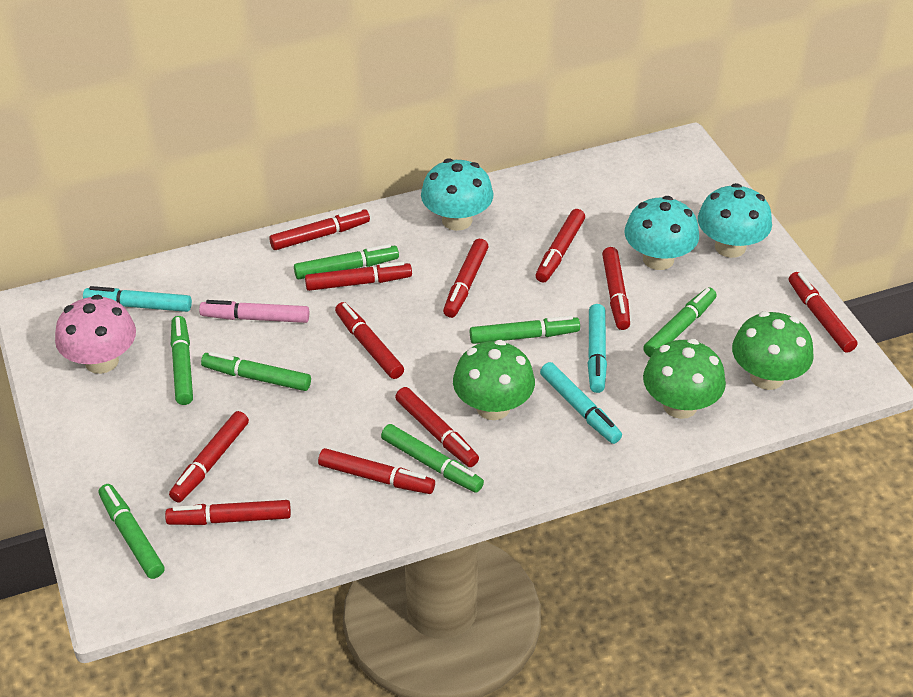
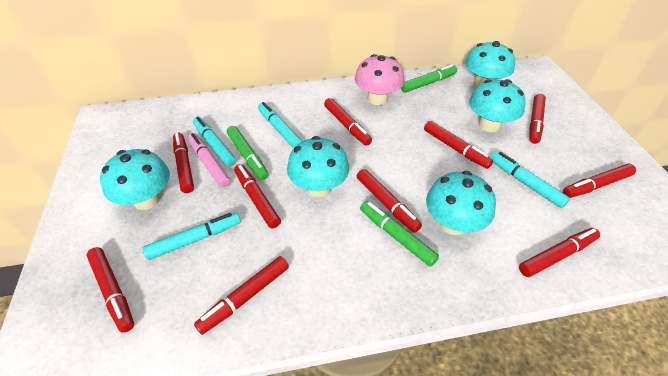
green marker: [99,484,165,579] [171,316,193,405] [201,352,311,391] [294,244,399,279] [381,424,484,493] [470,316,580,344] [643,288,717,357] = 7 -> [227,126,268,180] [360,201,439,267] [401,64,457,93] = 3
green mushroom: [453,340,535,420] [643,339,726,419] [732,311,814,390] = 3 -> none = 0
red marker: [165,500,291,525] [169,411,249,503] [269,208,370,250] [305,262,412,291] [318,448,435,494] [335,302,404,379] [395,387,479,467] [443,239,488,318] [535,209,585,283] [602,247,630,330] [789,272,858,353] = 11 -> [86,247,134,333] [173,133,194,193] [194,256,289,335] [234,164,281,228] [324,98,372,146] [357,169,422,233] [424,121,493,169] [519,228,600,277] [529,94,546,144] [563,163,636,198] = 10
turquoise marker: [83,286,192,312] [540,362,622,444] [588,304,607,393] = 3 -> [143,212,241,260] [193,117,236,166] [258,102,302,148] [490,152,570,208] = 4
turquoise mushroom: [421,158,493,231] [624,196,699,270] [698,183,772,258] = 3 -> [100,149,170,210] [287,136,349,197] [426,171,496,235] [465,41,515,88] [469,79,526,132] = 5

